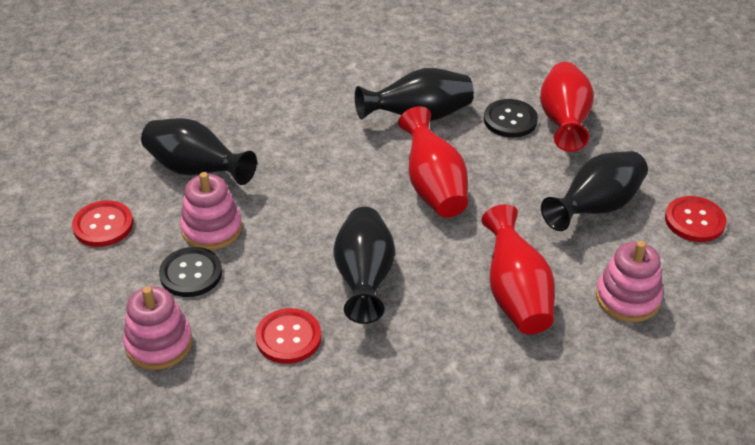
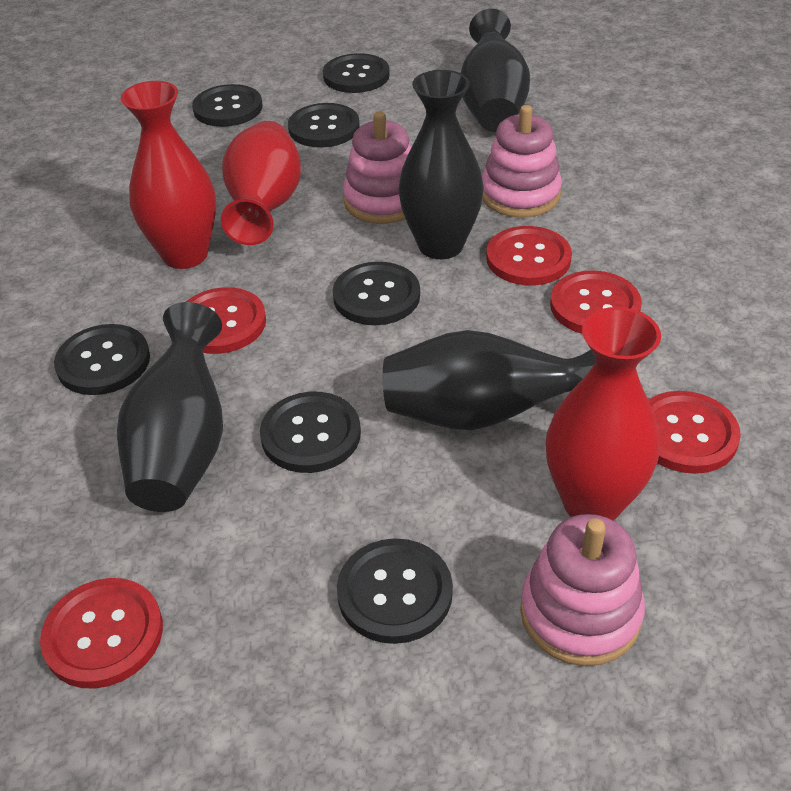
black button: [159,247,222,297] [484,99,538,138] = 2 -> [54,324,150,395] [192,84,262,127] [260,392,361,473] [288,103,360,148] [323,53,390,93] [333,262,420,325] [337,538,453,644] = 7
red button: [72,200,133,247] [255,308,321,364] [665,196,726,242] = 3 -> [40,578,163,689] [186,287,266,354] [486,226,572,285] [550,271,642,334] [649,391,741,474] = 5

